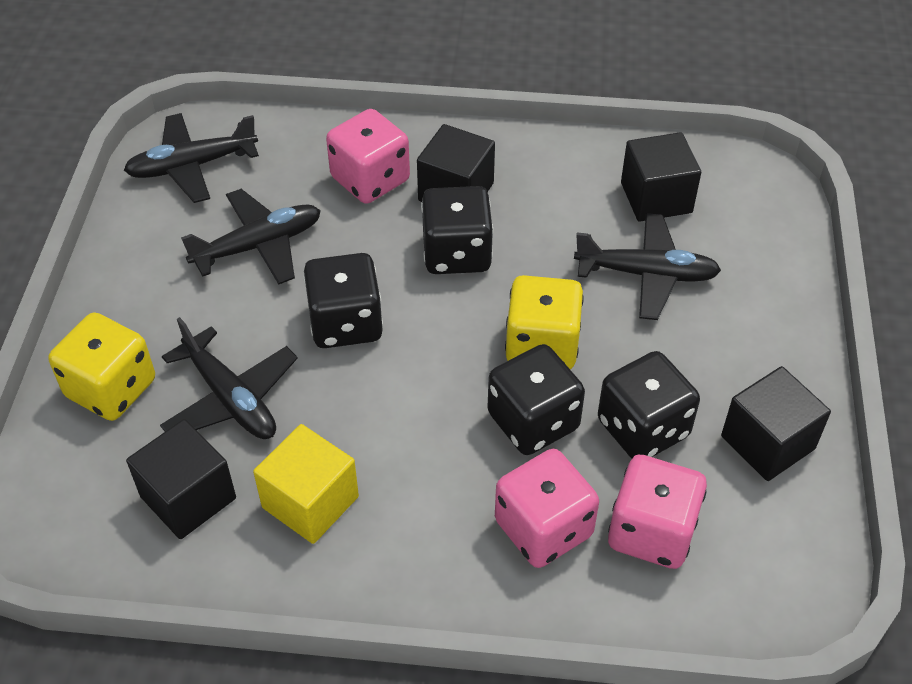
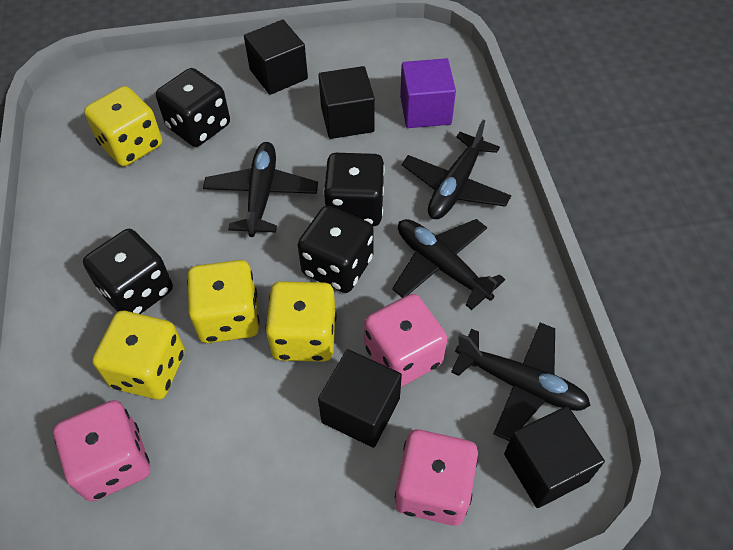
purple cube: none = 0 -> [400,58,456,128] = 1
yellow cube: [253,424,359,544] = 1 -> none = 0
yellow dice: [48,312,155,421] [505,275,584,369] = 2 -> [84,86,162,166] [93,311,185,400] [187,260,260,343] [265,281,337,362] = 4

